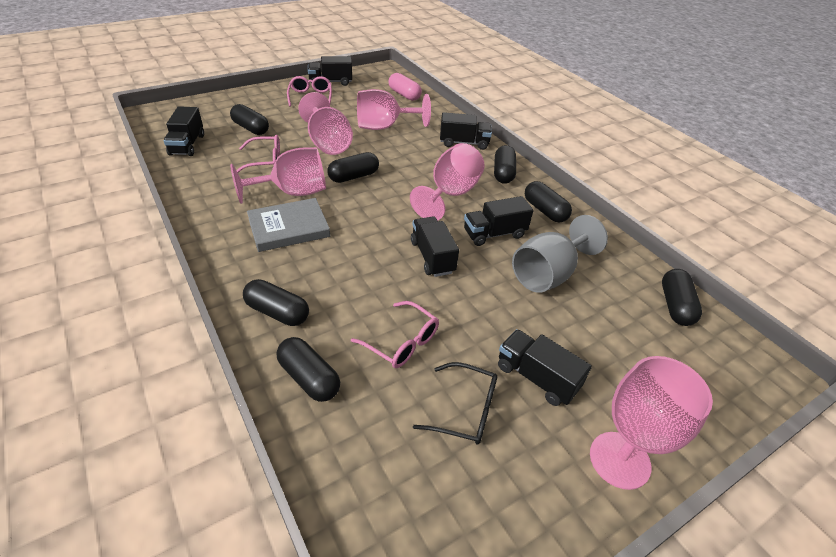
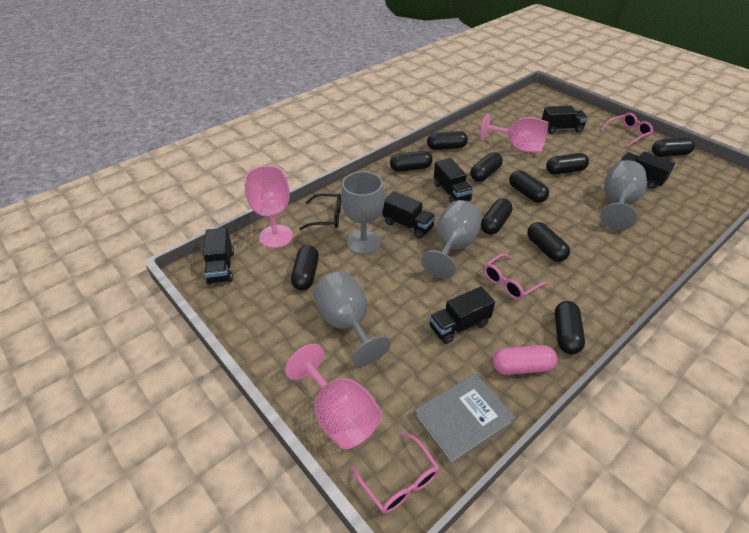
black capsule: [230,104,269,135] [243,279,309,326] [277,337,340,402] [327,152,379,183] [494,145,516,184] [525,181,572,223] [662,269,702,326] = 7 -> [291,245,319,290] [390,151,433,172] [427,131,468,150] [470,152,503,182] [481,198,513,235] [509,170,549,203] [527,222,570,262] [546,153,589,175] [555,301,585,355] [652,137,695,157] = 10
grey goblet: [512,215,608,293] = 1 -> [313,271,391,366] [341,171,385,255] [421,200,482,278] [600,160,647,230] = 4
pink goblet: [230,147,326,204] [298,92,353,155] [357,89,431,130] [410,143,485,220] [590,356,713,490] = 5 -> [245,166,293,248] [285,344,382,449] [480,113,549,153] = 3

